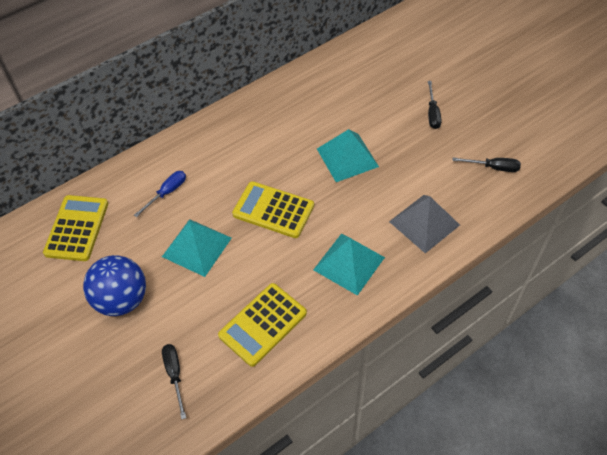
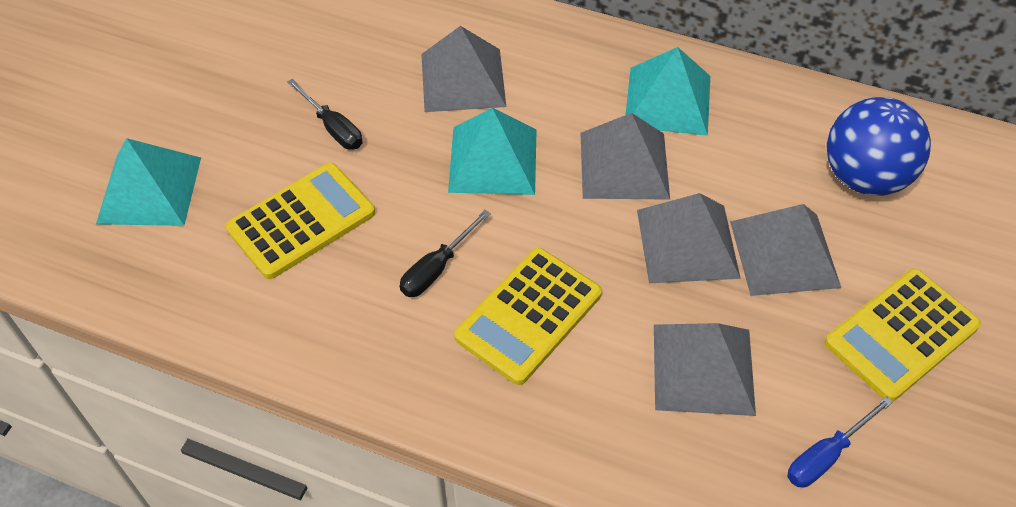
black screwdriver: [162,344,186,419] [428,81,442,129] [452,157,521,172] = 3 -> [287,79,362,150] [400,210,491,297] = 2
grey pyramid: [389,195,460,253] = 1 -> [421,26,506,112] [581,113,670,200] [637,193,741,283] [654,323,756,416] [730,204,841,296] = 5

